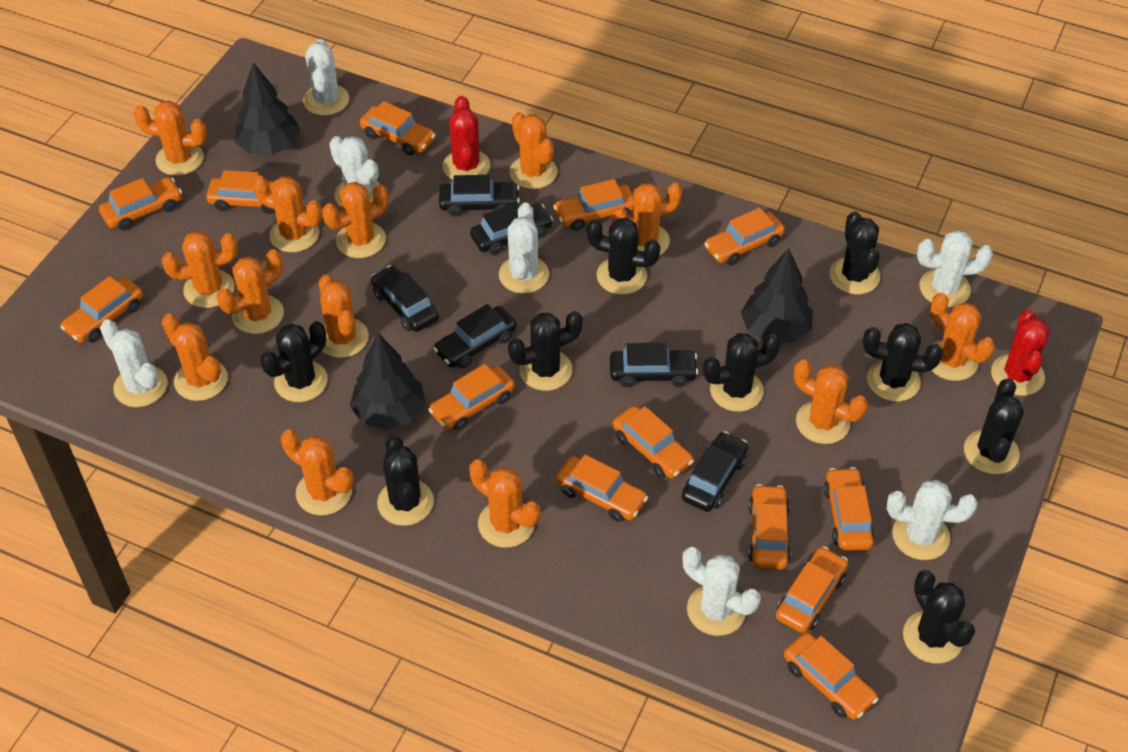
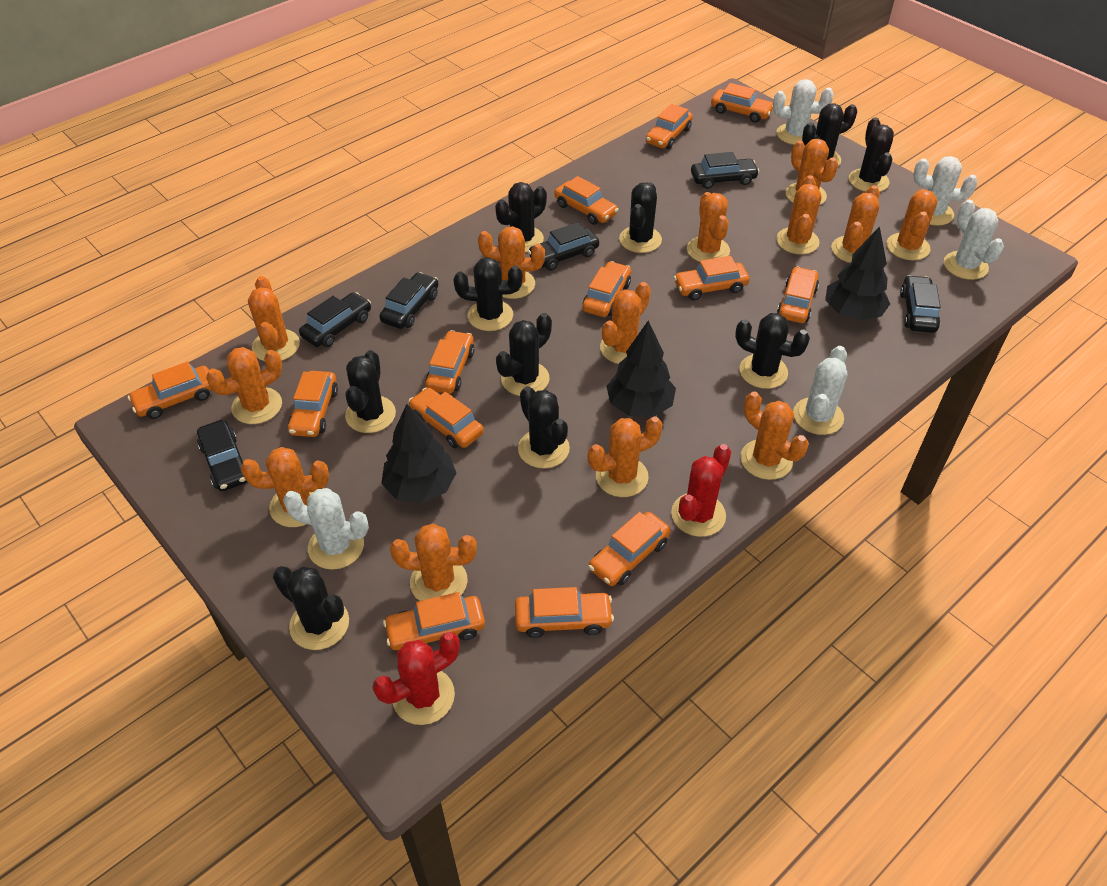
black cactus: [260,321,328,402] [377,435,434,526] [508,311,583,391] [586,218,660,295] [703,333,781,412] [829,211,880,294] [863,323,943,402] [903,570,975,663] [964,378,1024,475] = 9 -> [273,566,349,650] [345,350,396,433] [454,257,522,331] [495,182,547,253] [496,313,552,396] [518,386,570,469] [619,182,662,253] [735,313,810,389] [802,103,857,166] [849,117,894,192] = 10
white cactus: [100,319,167,407] [303,39,349,116] [329,136,380,207] [499,203,549,294] [682,547,761,636] [887,480,977,560] [917,230,993,307] = 7 -> [283,488,369,570] [773,79,833,145] [793,346,848,435] [913,156,978,226] [944,200,1004,280] = 5

